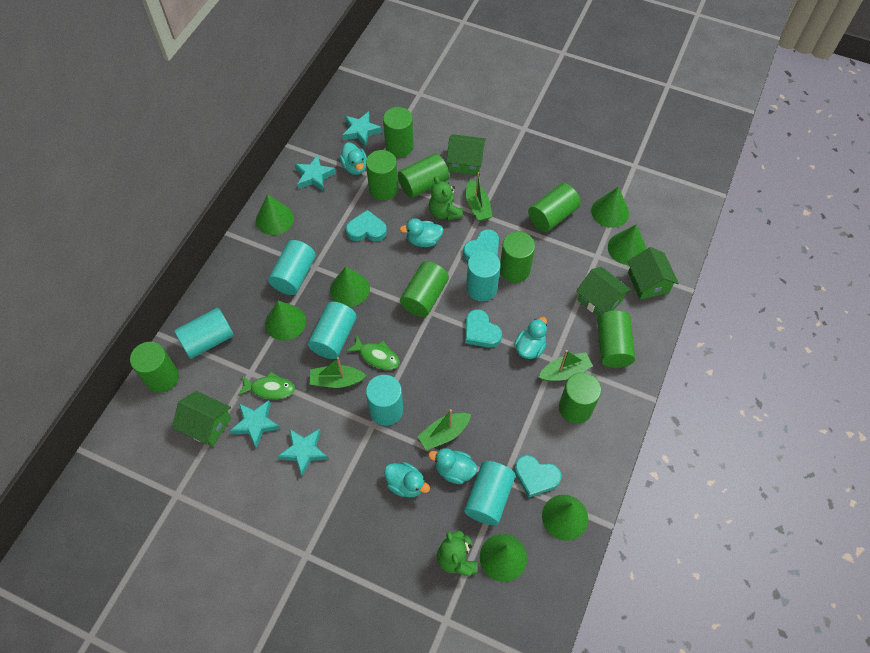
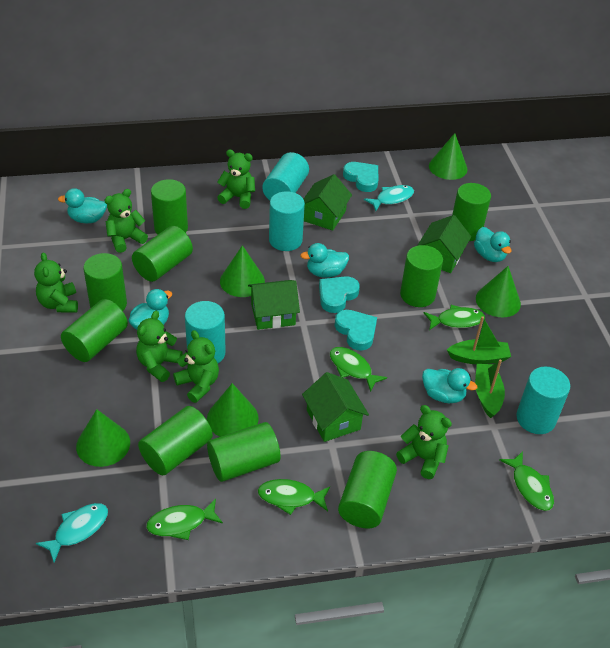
green boat: [310,357,367,388] [417,409,471,450] [466,172,493,222] [539,350,593,381] = 4 -> [447,316,511,364] [475,359,505,418] = 2
green cone: [256,194,294,235] [265,301,306,341] [330,267,370,307] [480,534,527,582] [542,495,588,541] [591,187,629,228] [608,224,647,265] = 7 -> [76,409,130,467] [207,383,259,437] [220,245,265,297] [429,133,468,180] [476,266,521,317] = 5
green fish: [238,372,295,399] [346,336,399,370] = 2 -> [146,499,223,540] [258,479,330,515] [330,347,387,392] [424,305,485,330] [500,452,554,511] = 5
green teddy bear: [429,177,463,220] [437,530,477,577] = 2 -> [34,252,78,313] [105,189,148,253] [136,311,183,382] [173,330,219,403] [217,149,255,209] [396,405,452,479] = 6
turquoise cylinder: [174,308,234,359] [268,240,316,295] [308,302,357,359] [366,375,403,426] [464,461,516,525] [466,250,501,302] = 6 -> [185,301,226,363] [262,152,309,200] [269,191,305,251] [516,366,570,434] = 4
turquoise fish: none = 0 -> [36,503,108,562] [364,185,414,211] = 2
turquoise heart: [346,210,387,242] [463,229,499,261] [465,309,502,348] [514,455,562,498] = 4 -> [319,276,360,313] [335,310,377,350] [343,162,379,192] = 3
turquoise star: [230,400,280,448] [277,429,328,477] [295,155,336,192] [342,112,382,147] = 4 -> none = 0

